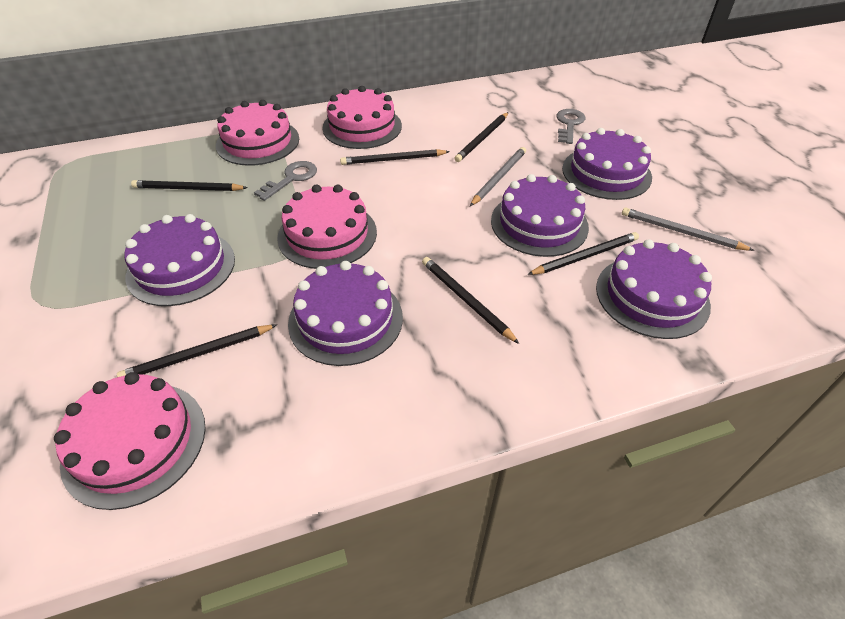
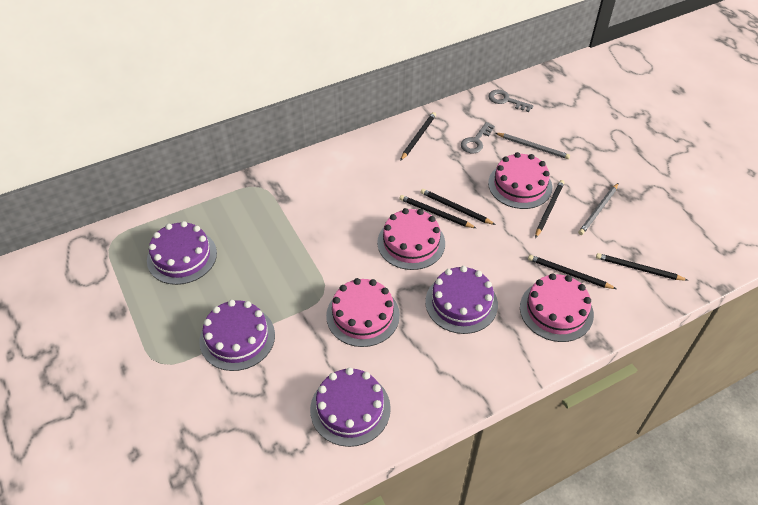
purple cake: [125,214,235,306] [288,261,403,366] [491,174,589,257] [562,128,652,200] [596,239,712,339] = 5 -> [147,221,217,285] [199,300,275,371] [310,367,391,447] [425,266,498,334] = 4

